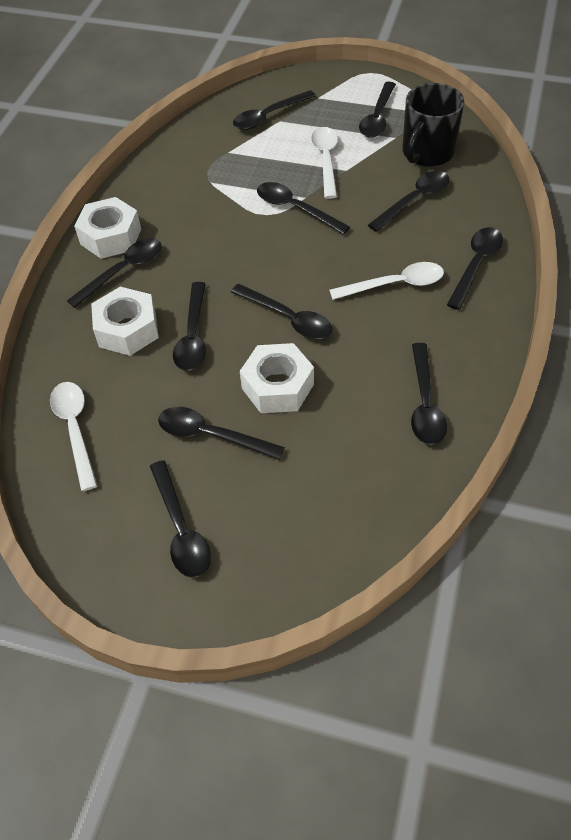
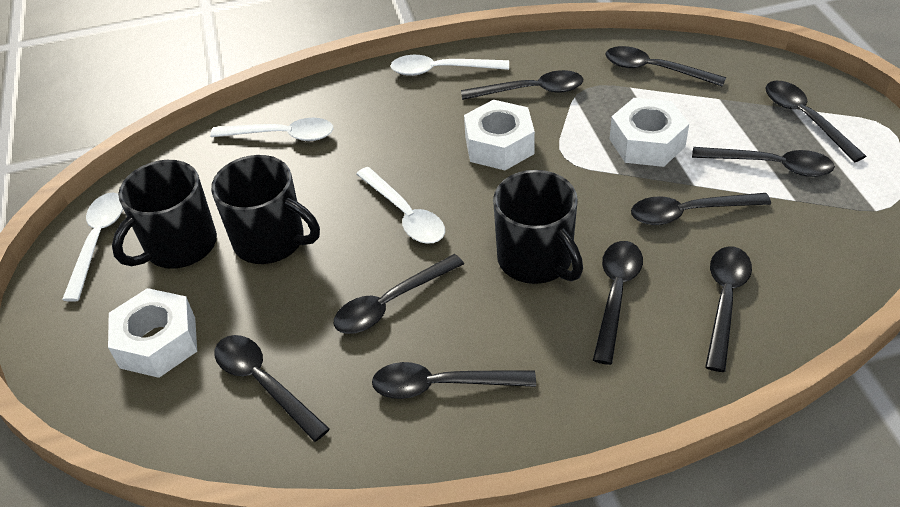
black mug: [402,83,465,167] = 1 -> [112,160,217,269] [211,155,320,264] [493,170,583,284] = 3
black spoon: [67,238,161,308] [150,460,211,578] [158,407,285,460] [173,282,206,371] [231,284,332,339] [233,90,316,130] [257,182,350,235] [359,82,396,138] [368,171,450,232] [411,343,447,445] [447,227,503,310] = 11 -> [214,335,330,442] [334,254,464,334] [372,362,536,399] [461,70,583,100] [593,241,643,365] [606,46,726,87] [631,193,771,225] [692,147,835,177] [705,247,752,372] [765,81,866,162] = 10
white spoon: [50,382,97,491] [311,127,338,199] [329,262,444,300] = 3 -> [62,192,123,302] [210,118,333,141] [356,167,445,244] [390,55,509,76] = 4

